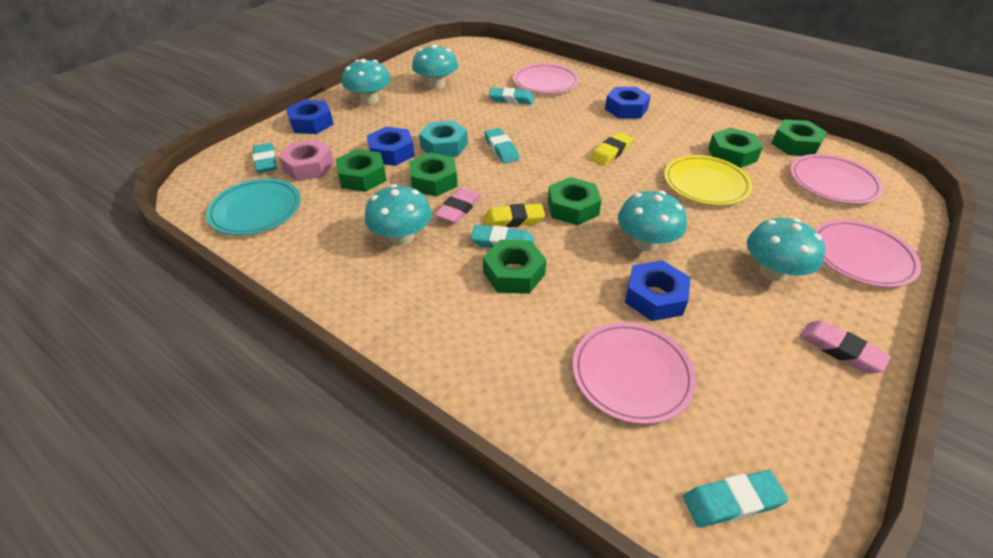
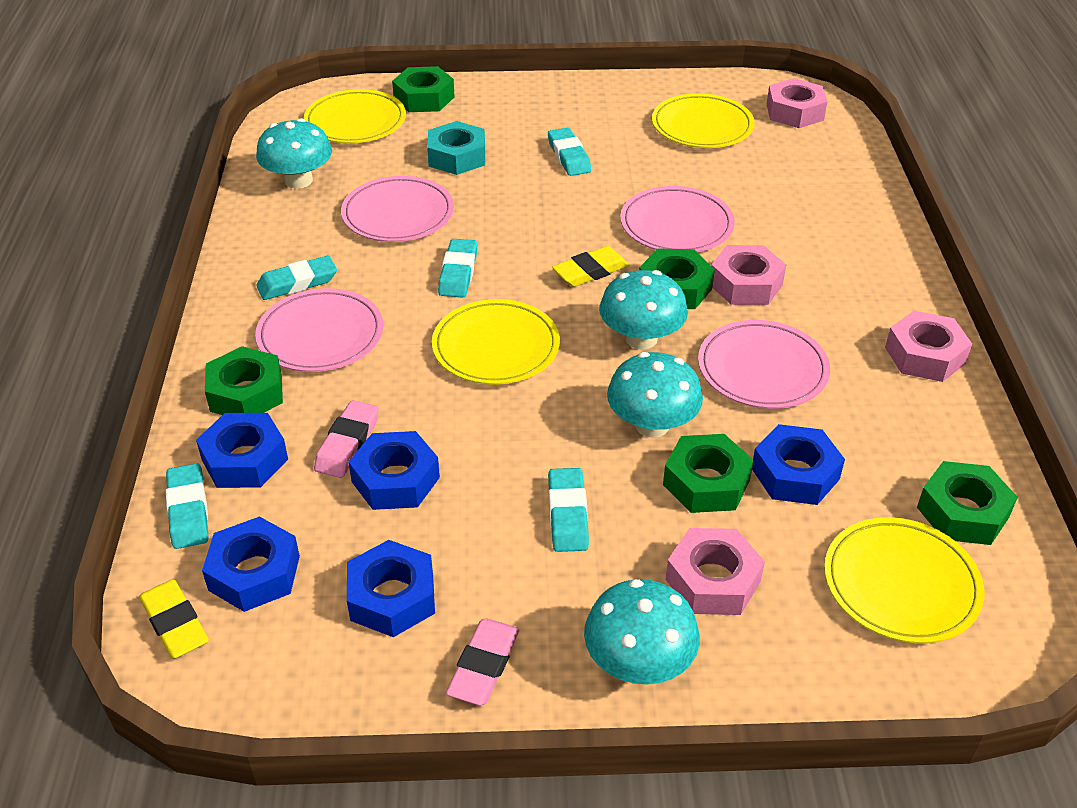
blue nut: [286,100,334,134] [367,127,415,166] [605,87,651,119] [625,260,690,321] = 4 -> [196,413,288,488] [202,516,300,612] [347,540,435,637] [349,431,440,510] [752,424,845,505] = 5
green nut: [336,149,387,192] [409,152,458,197] [483,240,547,294] [548,177,602,225] [708,128,763,168] [771,119,827,156] = 6 -> [205,346,283,415] [392,66,455,112] [639,248,715,309] [663,434,754,513] [917,461,1018,545] = 5
pink nut: [278,139,334,181] = 1 -> [665,528,765,615] [711,245,786,305] [767,78,827,128] [885,311,972,382] = 4
turquoise mushroom: [342,59,391,105] [365,184,432,245] [412,44,458,89] [618,191,687,251] [747,218,825,281] = 5 -> [256,118,332,189] [584,579,700,685] [599,270,688,350] [607,352,703,438] = 4
turquoise plate: [206,179,301,235] = 1 -> none = 0
yellow plate: [664,155,753,206] = 1 -> [304,89,406,143] [432,299,560,385] [652,93,755,148] [824,517,985,644] = 4

